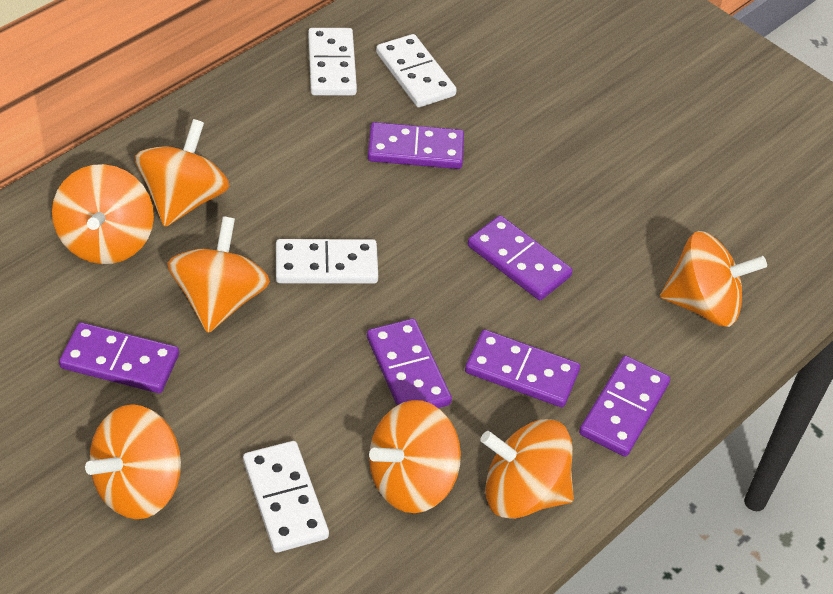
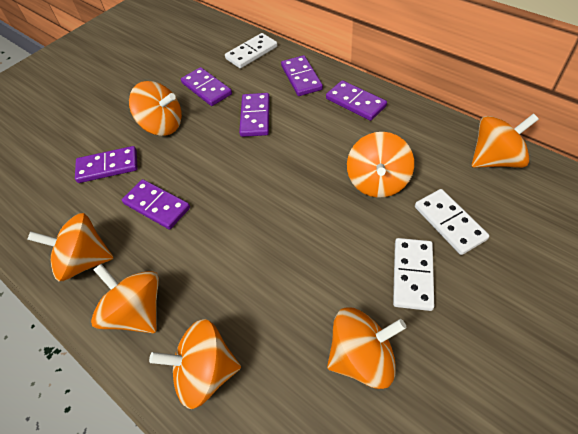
white domino: [243,441,329,553] [276,239,378,284] [308,28,357,95] [376,34,457,108] = 4 -> [225,33,277,69] [393,238,434,311] [415,189,489,255] = 3

